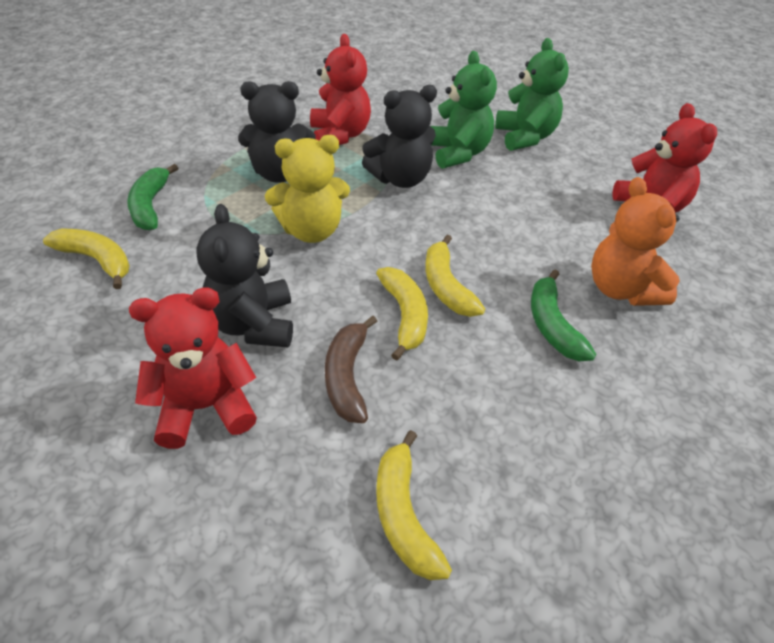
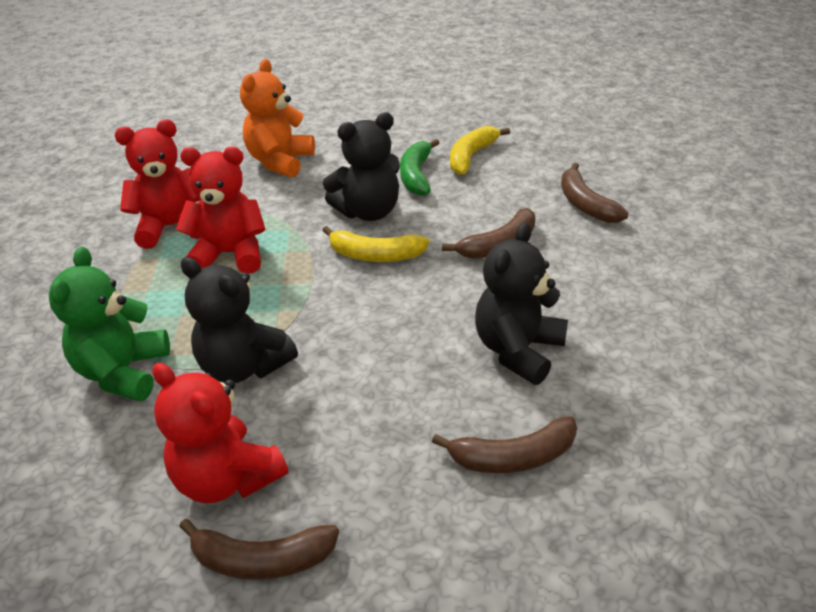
brown banana: [325,316,377,423] = 1 -> [179,519,339,580] [432,416,577,473] [442,208,535,259] [561,163,629,223] = 4
green banana: [127,164,178,230] [531,270,596,361] = 2 -> [400,139,439,196] = 1
green teddy bear: [431,51,497,169] [495,38,569,151] = 2 -> [49,247,170,401] = 1
yellow banana: [43,229,130,289] [376,267,428,360] [376,430,452,580] [425,235,485,317] = 4 -> [322,226,429,262] [450,126,510,175] = 2
yellow teddy bear: [265,135,350,243] = 1 -> none = 0

